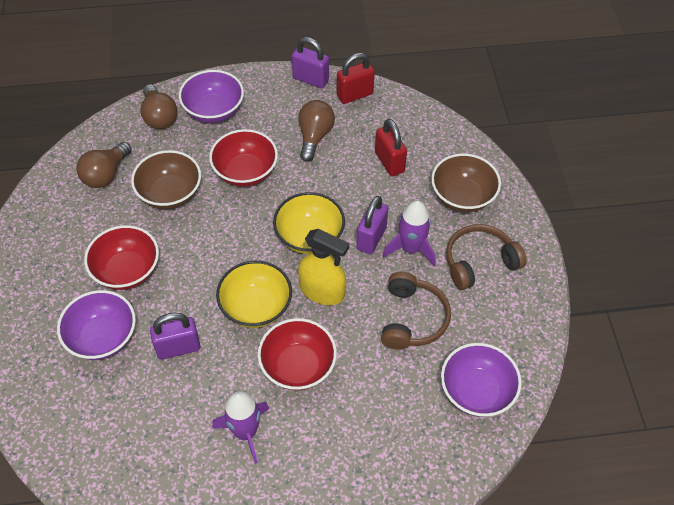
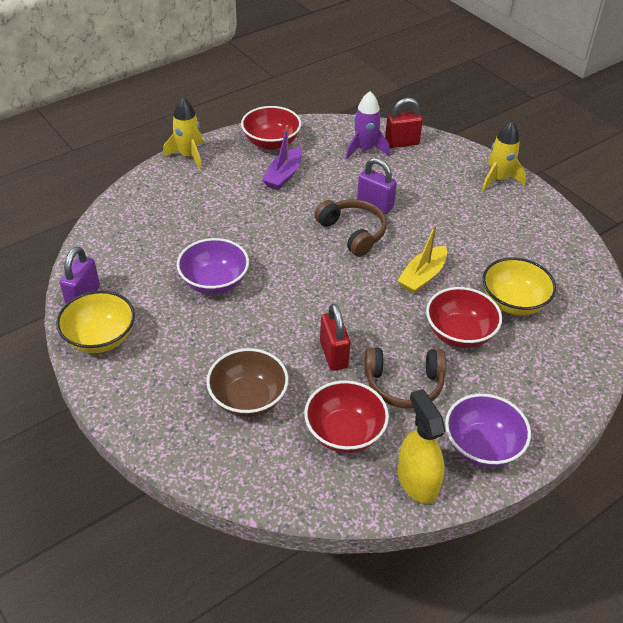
brown bowl: [131,150,201,209] [431,153,501,212] = 2 -> [206,348,289,417] = 1
brown light bulb: [76,142,132,188] [141,84,177,129] [299,100,335,162] = 3 -> none = 0
purple boat: none = 0 -> [262,125,302,190] = 1
purple bowl: [57,290,136,360] [179,70,244,123] [441,343,522,417] = 3 -> [177,238,249,295] [445,394,531,468] = 2
purple padlock: [150,313,200,360] [292,37,329,88] [356,196,388,254] = 3 -> [59,247,100,304] [357,158,397,214] = 2
purple rocket: [212,391,269,464] [383,200,436,266] = 2 -> [345,91,390,159] = 1
yellow boat: none = 0 -> [397,225,447,294] = 1
yellow rocket: none = 0 -> [163,97,203,170] [482,121,526,191] = 2

